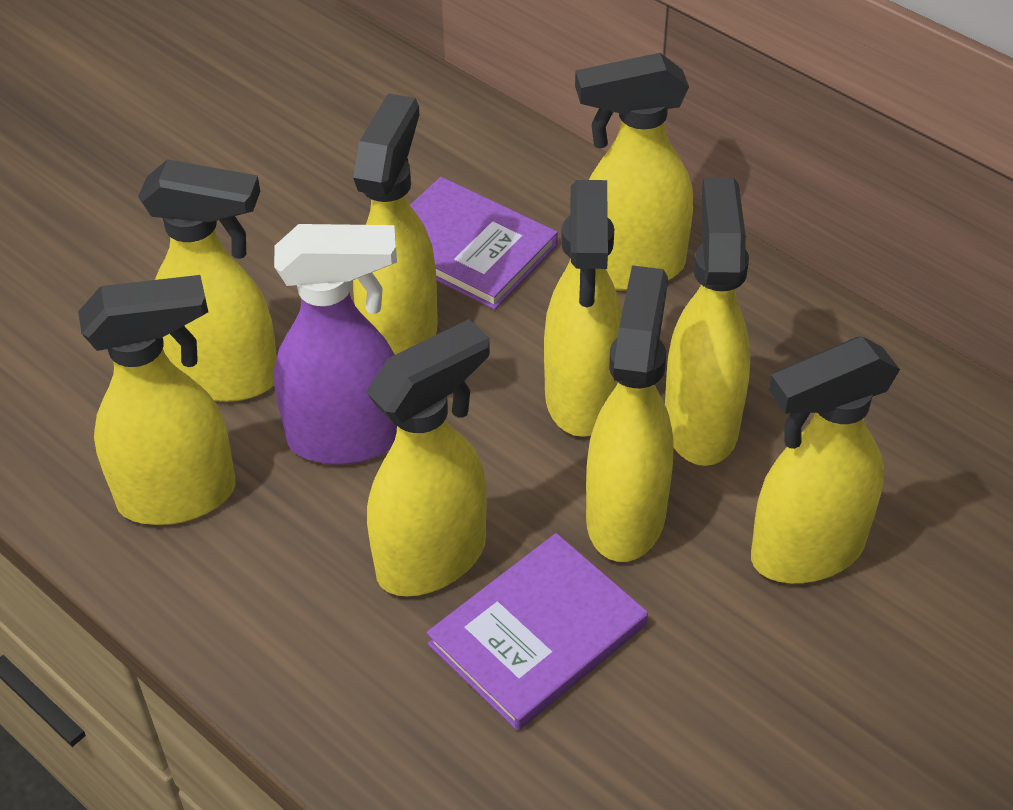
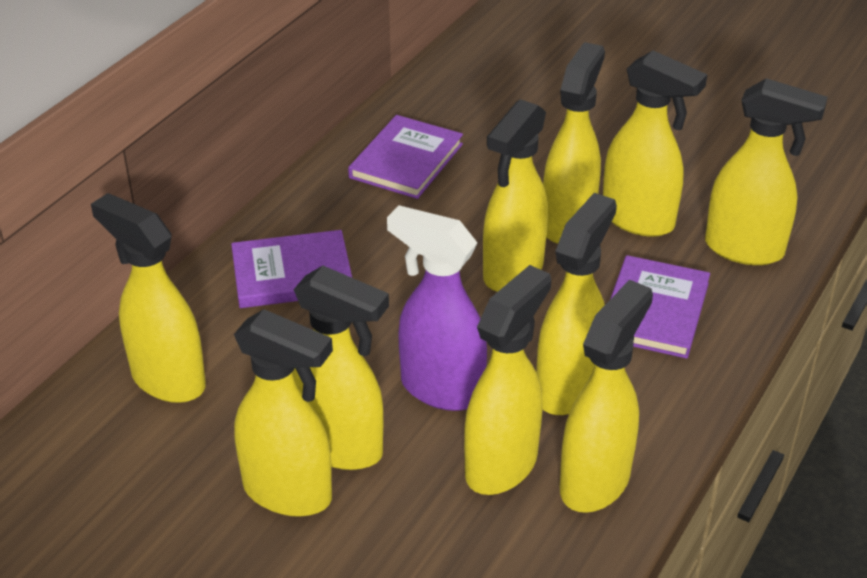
purple book: [410,177,558,310] [427,533,648,731] = 2 -> [231,230,352,308] [348,115,463,199] [610,255,710,359] = 3
yellow spray bottle: [78,275,235,525] [138,159,277,402] [353,93,438,355] [366,319,490,596] [544,180,622,437] [575,53,693,291] [586,265,673,562] [665,177,750,466] [751,336,900,583] = 9 -> [91,193,206,403] [234,309,333,517] [293,266,389,470] [464,265,551,495] [483,99,548,292] [537,193,617,415] [543,42,605,244] [560,280,653,513] [603,50,708,237] [705,78,828,265] = 10

